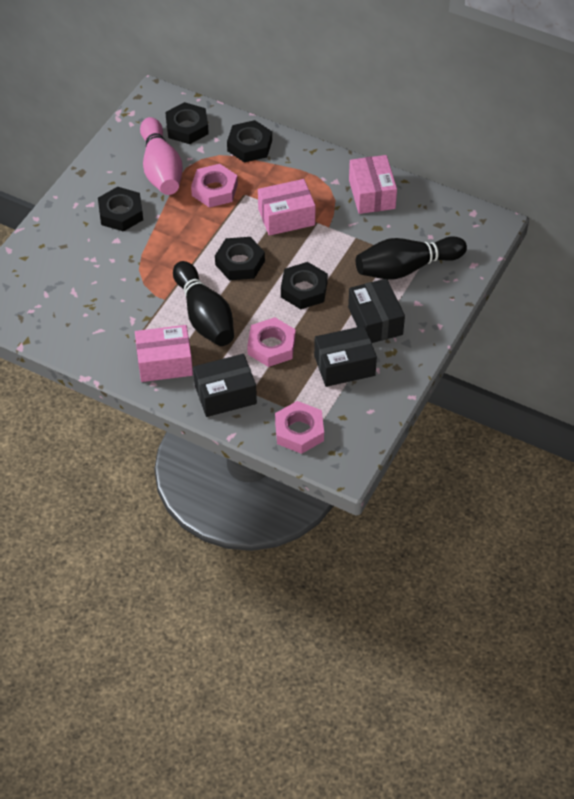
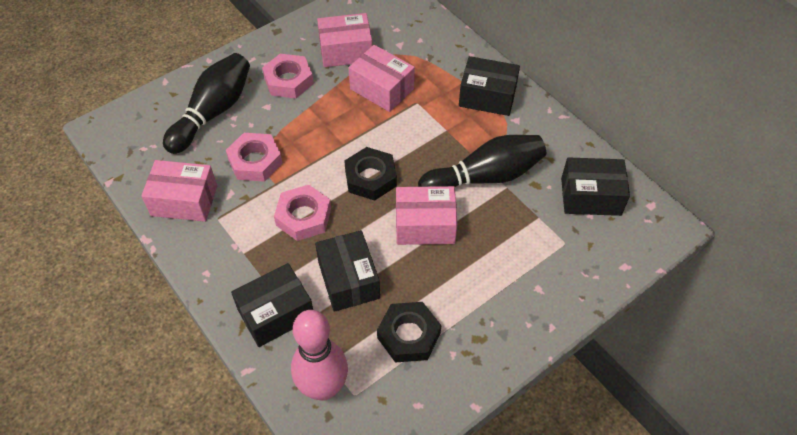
black box: [193,354,257,417] [314,326,377,387] [348,278,405,343] = 3 -> [231,263,313,347] [315,230,380,312] [459,56,520,116] [561,157,630,216] = 4
black nut: [98,187,143,232] [165,102,209,144] [215,237,265,280] [227,120,272,163] [281,262,328,309] = 5 -> [344,147,397,201] [377,302,441,363] = 2
pink box: [135,325,193,382] [258,179,316,236] [349,155,397,214] = 3 -> [141,160,217,222] [317,13,372,67] [349,45,415,112] [396,186,457,245] = 4

